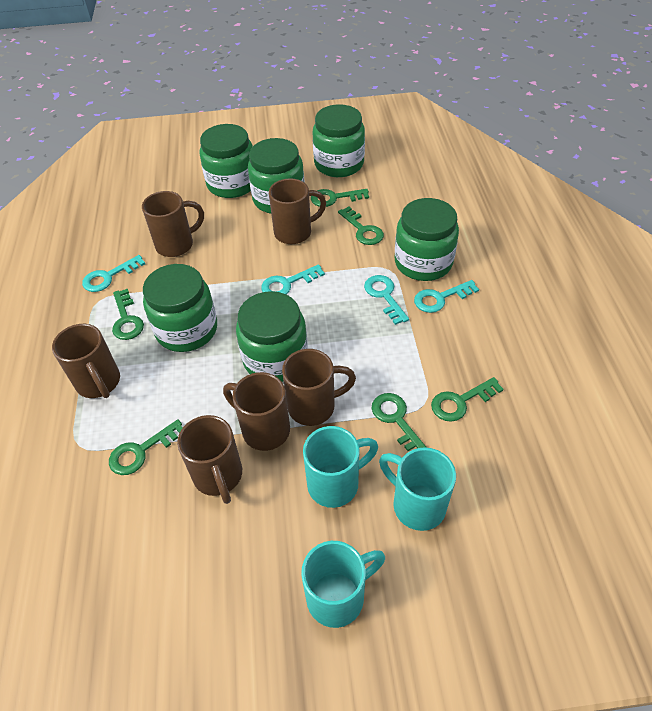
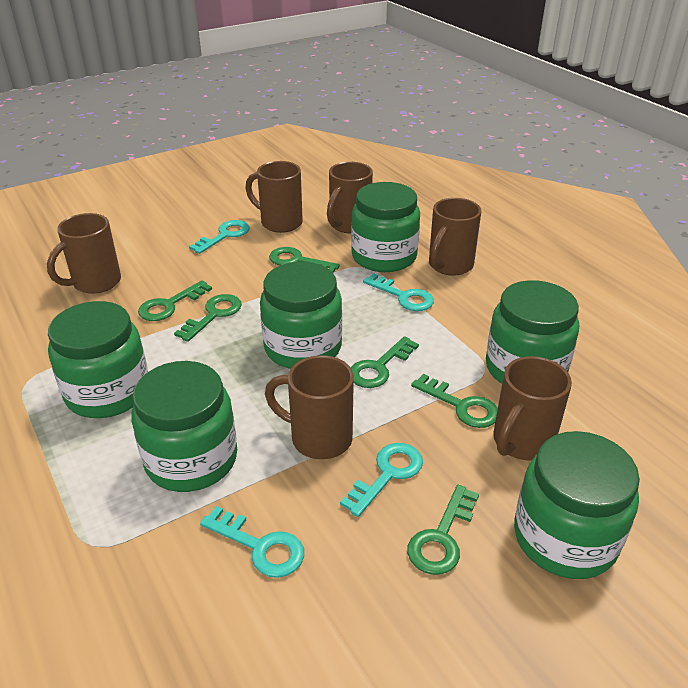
turquoise mug: [301,541,385,628] [303,426,378,508] [379,447,456,531] = 3 -> none = 0

